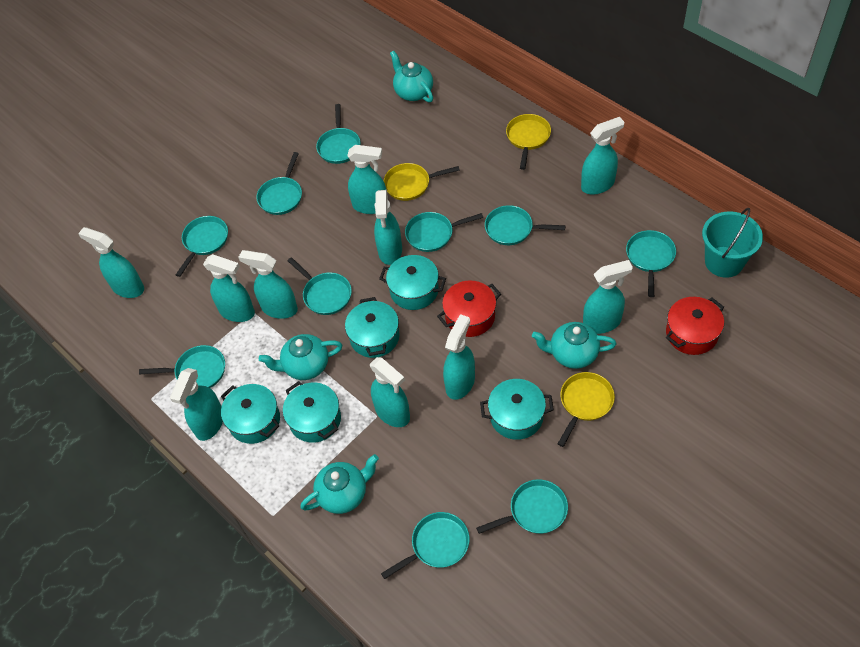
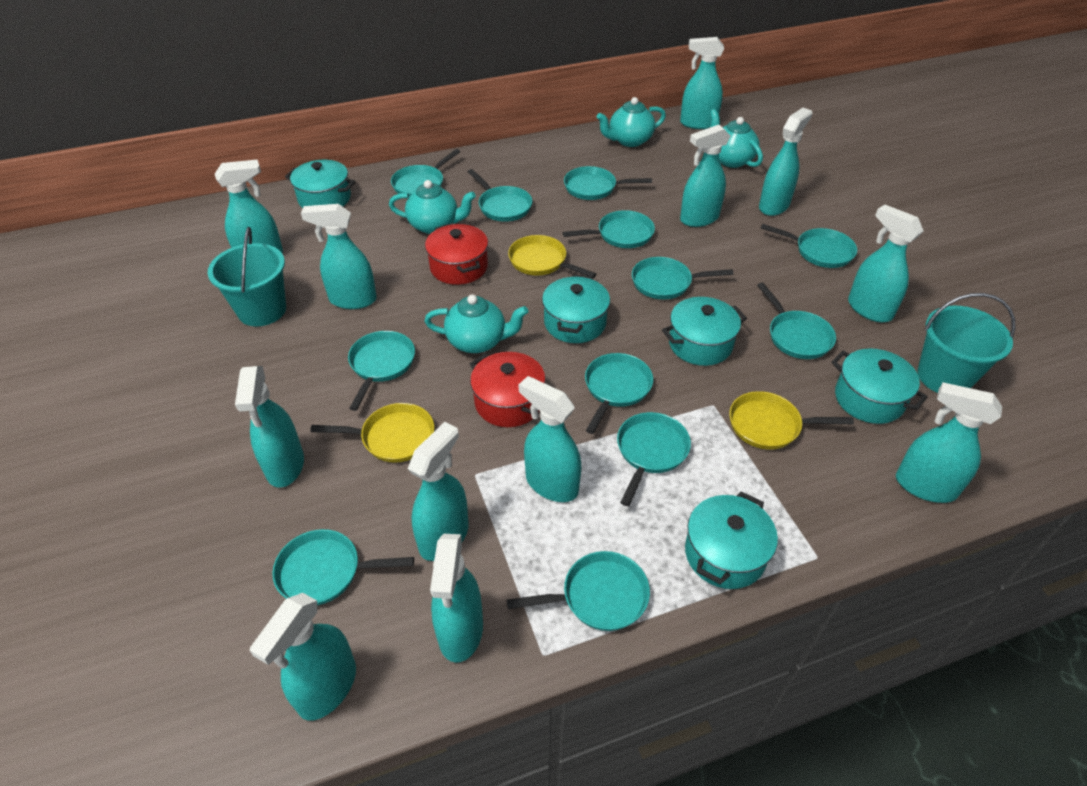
turquoise bucket: [702,208,763,278] = 1 -> [208,227,286,327] [917,293,1016,393] = 2
turquoise pan: [139,345,225,388] [176,216,228,277] [256,152,302,215] [287,257,352,315] [316,104,361,164] [381,512,470,579] [405,212,483,252] [476,479,568,534] [485,205,565,245] [626,230,676,297] = 10 -> [272,529,414,605] [348,331,415,411] [391,149,460,196] [468,169,532,222] [507,551,650,631] [563,210,655,248] [564,166,652,200] [585,353,653,434] [617,412,691,506] [632,257,733,300] [757,283,836,359] [761,224,857,268] = 12
turquoise spray bottle: [78,227,144,298] [170,368,223,441] [203,254,255,322] [238,250,298,319] [347,145,386,214] [370,357,410,427] [374,190,402,265] [443,314,475,400] [581,117,624,195] [583,260,633,334] = 10 -> [215,160,283,253] [235,366,304,488] [250,593,356,720] [301,204,377,309] [408,422,469,561] [430,534,483,663] [519,376,581,502] [680,37,724,129] [680,124,730,227] [759,108,813,216] [848,205,924,323] [896,382,1002,503] = 12

